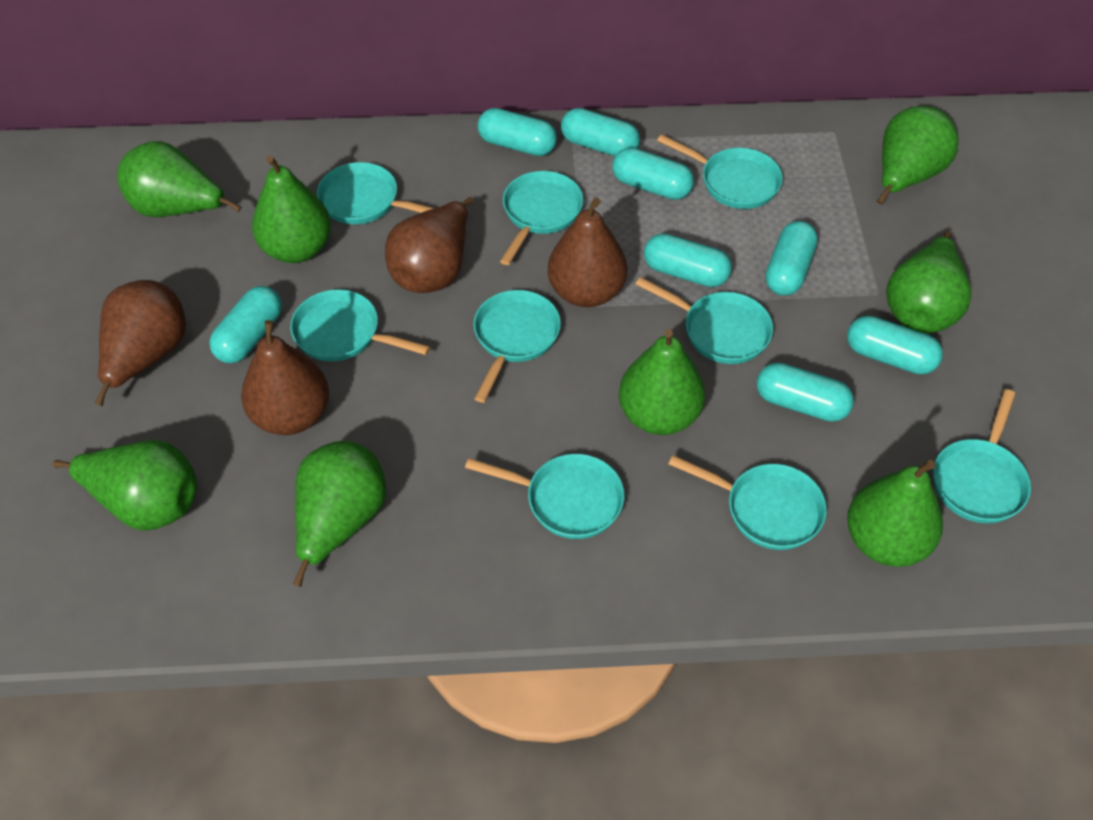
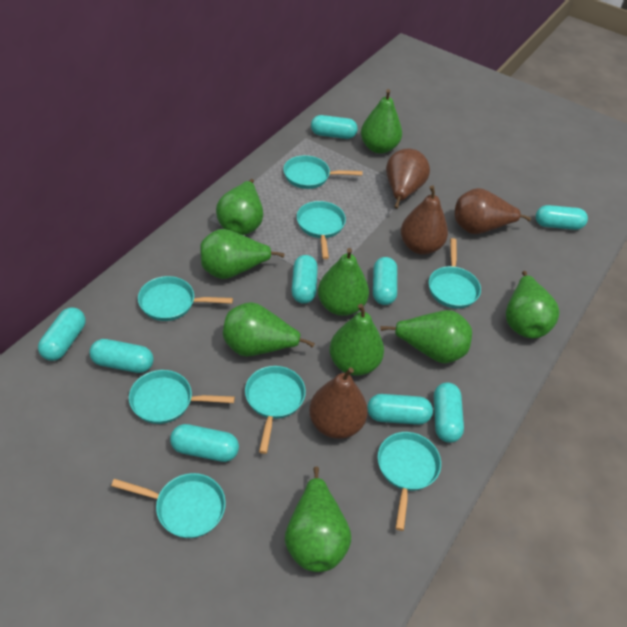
green pear: [52,440,197,531] [117,141,241,217] [252,156,331,263] [293,441,386,587] [619,329,705,435] [847,460,943,567] [877,106,958,205] [886,231,971,333] = 8 -> [200,229,285,279] [216,179,263,235] [223,302,315,357] [285,466,351,572] [318,248,369,316] [329,304,384,376] [361,89,402,154] [380,310,472,364] [506,271,559,338] = 9
turquoise capsule: [209,286,282,363] [478,108,557,156] [561,108,640,156] [612,148,694,200] [644,234,732,287] [757,363,854,422] [766,221,818,295] [847,316,943,374] = 8 -> [38,308,86,361] [89,339,154,373] [170,424,239,462] [292,255,318,304] [311,115,358,139] [367,394,433,425] [373,257,397,305] [434,382,464,443] [536,205,588,230] = 9
turquoise pan: [290,289,430,361] [317,162,434,224] [465,454,624,539] [473,290,561,403] [500,171,583,265] [636,277,773,364] [657,134,783,209] [669,455,827,550] [933,389,1031,523] = 9 -> [111,473,226,538] [129,370,235,424] [138,276,233,321] [245,366,306,454] [283,155,362,189] [297,201,346,259] [377,432,441,531] [429,238,481,309] = 8

